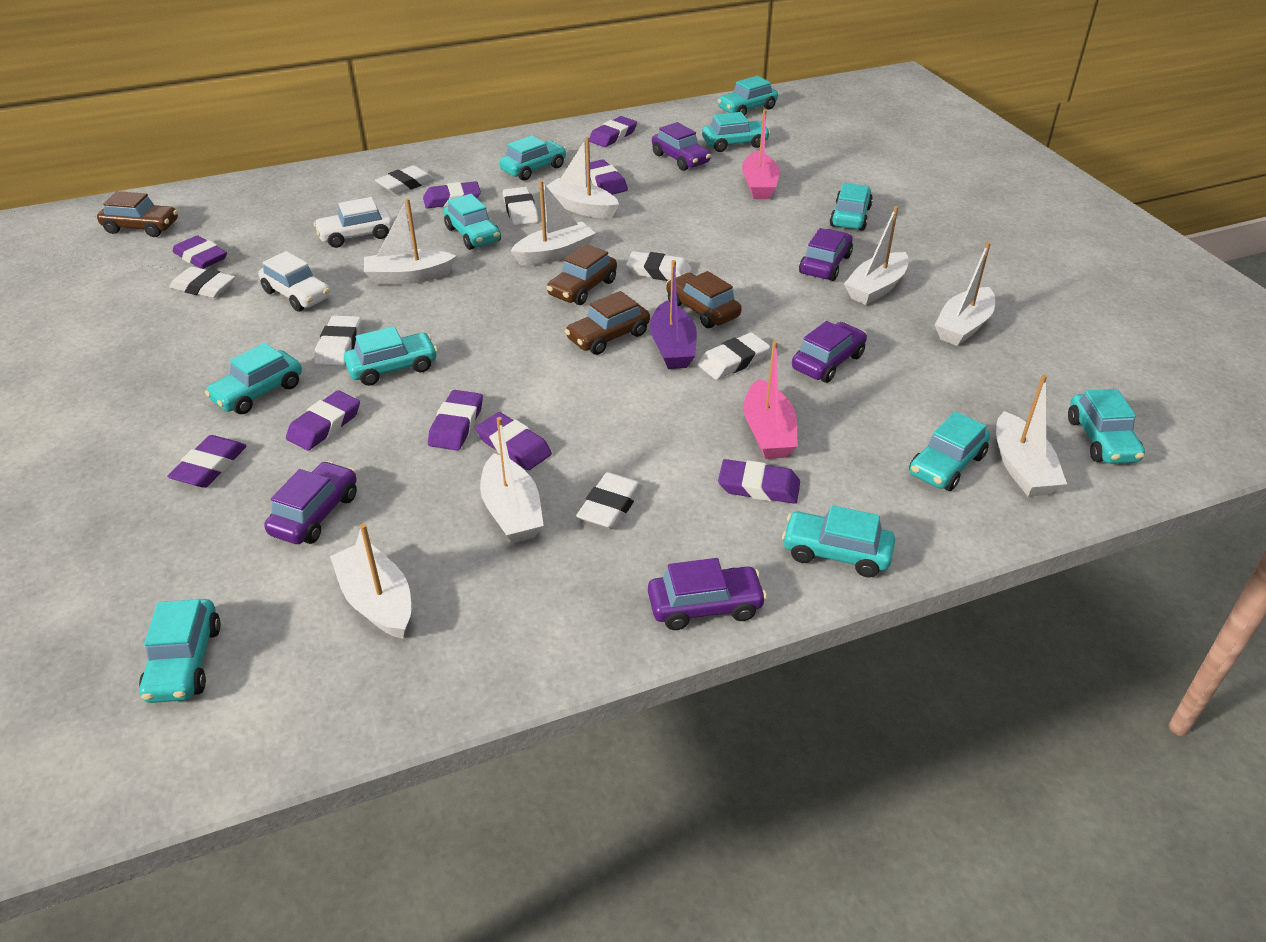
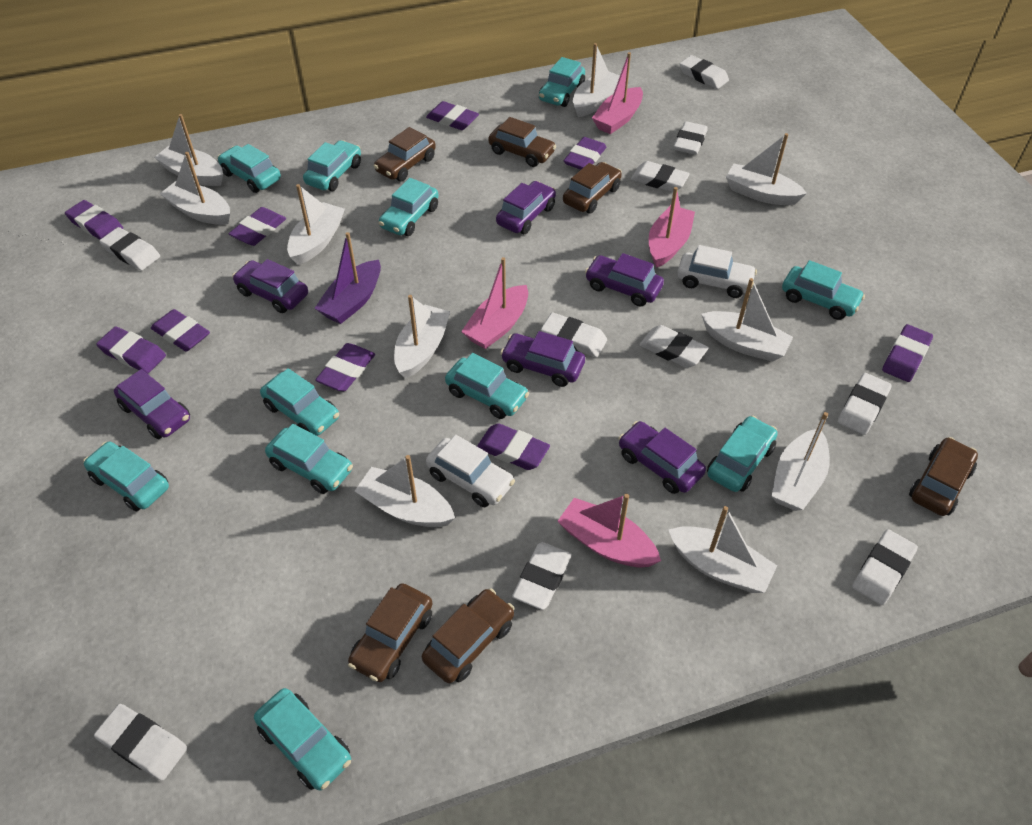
brown car: [97,191,178,237] [547,244,617,305] [565,291,650,355] [666,271,742,328] = 4 -> [348,583,433,682] [374,127,436,181] [422,588,515,683] [488,117,556,167] [563,162,622,214] [909,437,978,516] = 6
pink boat: [742,109,779,199] [744,341,798,459] = 2 -> [461,257,528,349] [557,494,661,567] [592,52,643,134] [649,187,695,268] = 4
purple car: [264,461,357,544] [648,558,767,630] [652,122,711,171] [792,321,867,383] [799,228,853,281] = 5 -> [114,369,190,439] [232,259,308,313] [496,181,556,234] [500,331,585,387] [585,253,664,306] [618,421,706,494] = 6
white boat: [330,524,411,639] [364,198,456,285] [480,417,544,543] [511,180,596,265] [546,137,619,218] [844,206,909,305] [935,242,995,346] [996,375,1067,497] = 8 -> [154,114,223,186] [160,152,230,225] [287,184,345,265] [355,455,455,527] [394,295,450,379] [573,43,620,117] [669,506,777,593] [701,278,793,362] [726,133,807,205] [772,412,830,511] = 10
white eraser: [169,266,235,298] [314,315,361,366] [375,165,435,194] [503,187,539,226] [576,472,642,529] [626,251,692,281] [698,332,770,380] = 7 -> [94,704,187,781] [99,227,160,270] [512,542,572,610] [541,312,607,357] [631,161,690,192] [639,325,709,368] [674,121,708,155] [680,55,729,89] [838,373,892,435] [852,529,918,605] = 10

